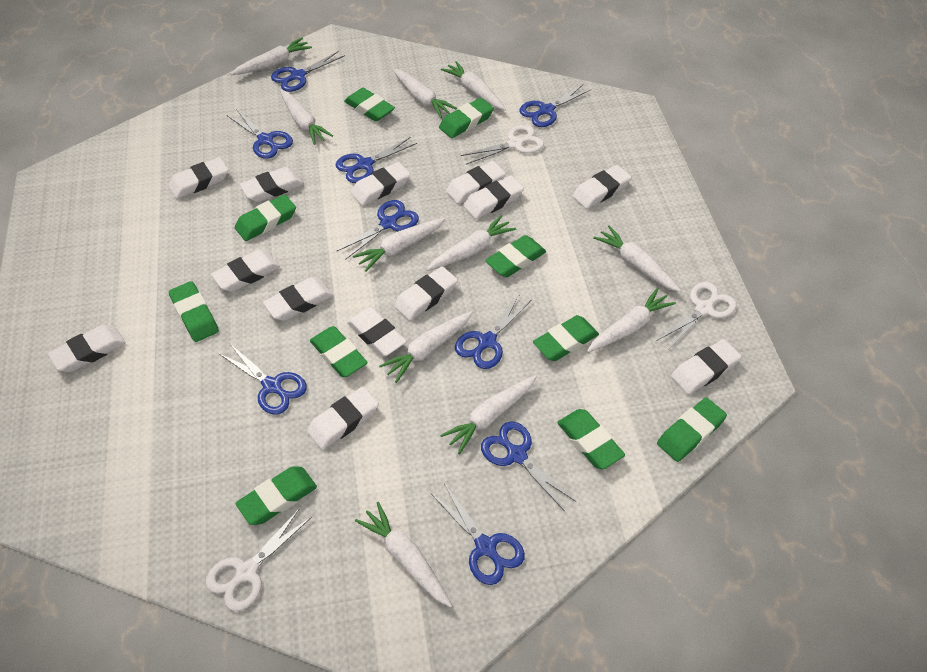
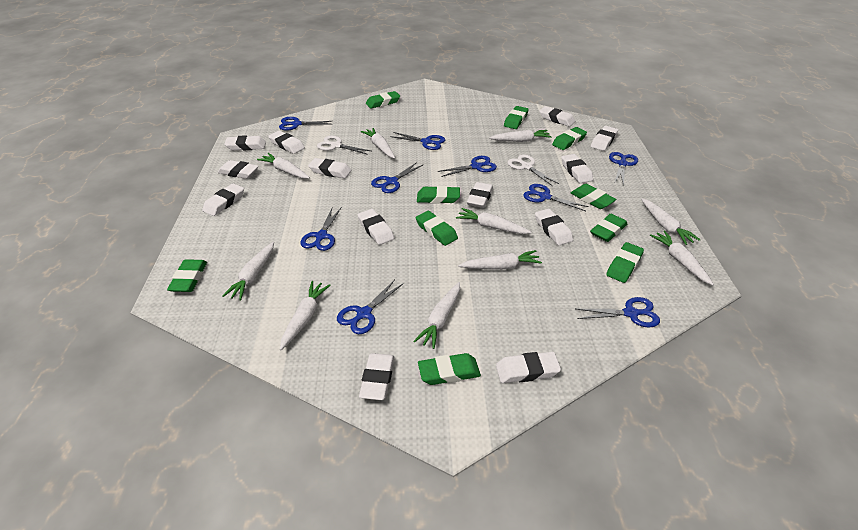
white carrot: [231,38,312,75] [280,89,333,145] [353,218,446,272] [355,502,453,607] [379,311,473,383] [392,69,457,118] [427,215,516,271] [440,375,537,454] [441,61,506,110] [587,288,676,353] [593,225,681,292] = 11 -> [222,242,274,301] [257,153,310,179] [280,281,331,350] [361,128,395,159] [413,282,460,349] [456,208,532,234] [458,250,542,270] [489,130,552,142] [641,198,701,245] [650,230,714,285] = 10
white scissors: [206,508,312,611] [461,125,544,165] [658,282,737,350] = 3 -> [317,136,371,155] [507,154,559,186] = 2

